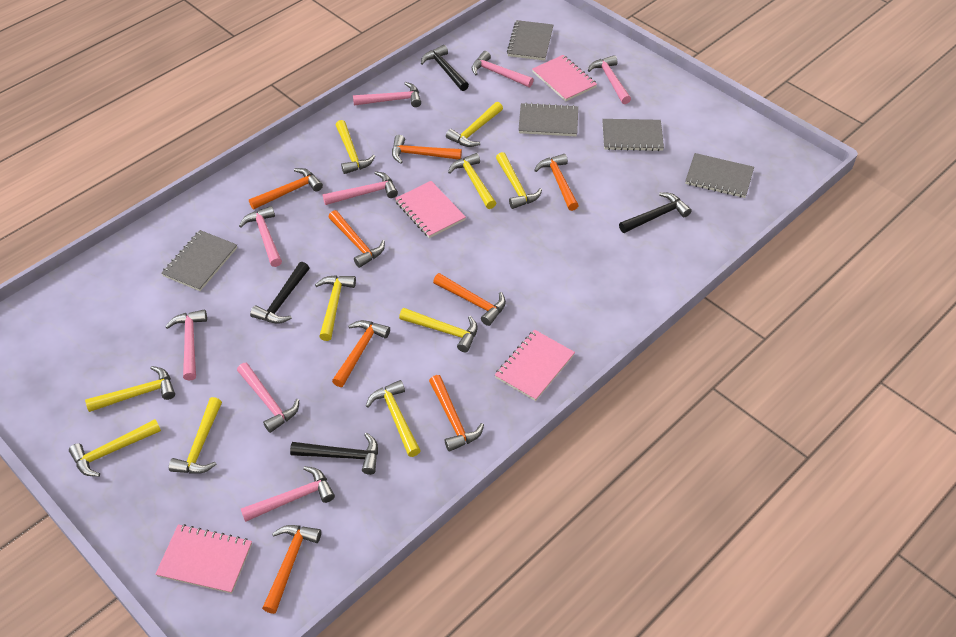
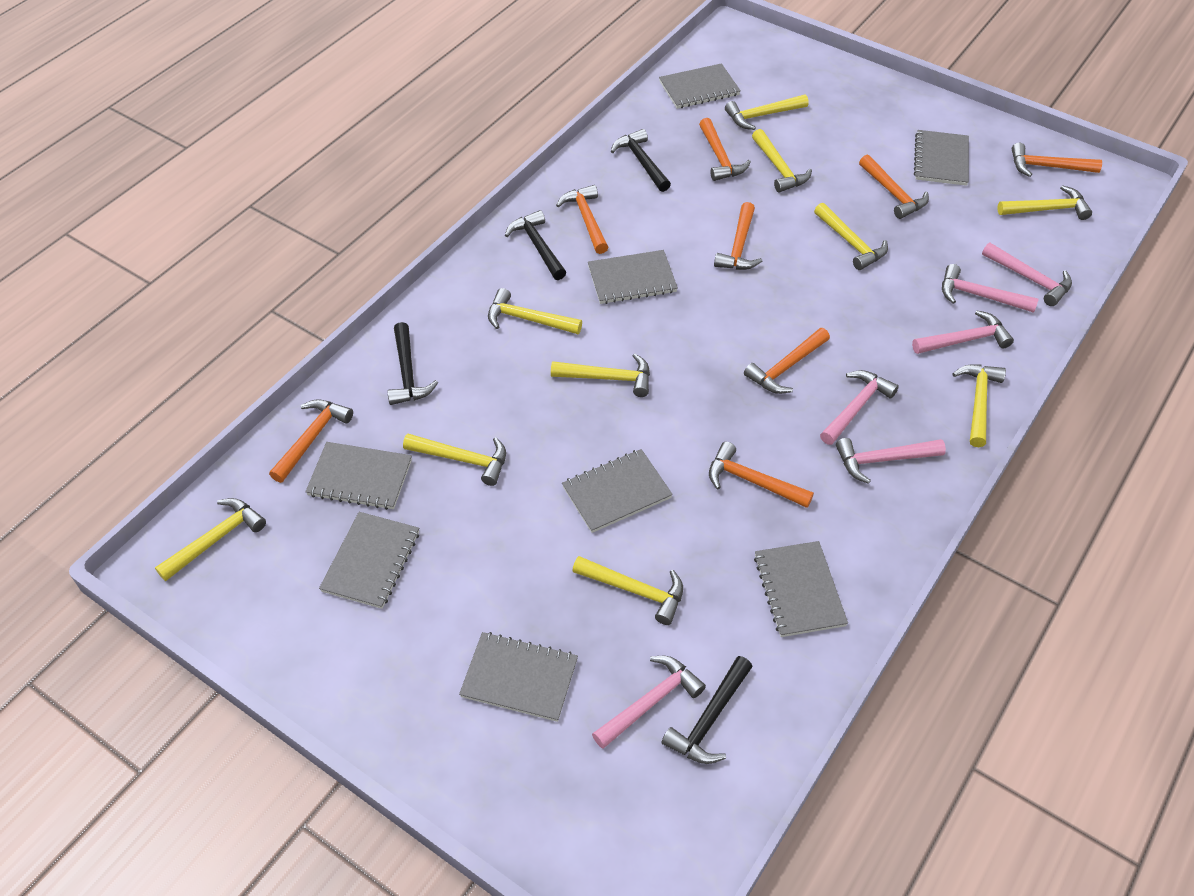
grey notebook: [161,230,237,291] [507,20,553,61] [518,103,578,136] [602,119,664,151] [685,153,754,198] = 5 -> [305,442,412,510] [319,512,419,609] [459,632,578,722] [562,449,673,533] [588,250,678,304] [659,63,741,109] [754,541,848,637] [914,130,969,186] = 8
pink hammer: [165,309,207,381] [237,363,299,433] [239,206,282,267] [241,466,335,522] [322,171,398,205] [353,82,421,107] [472,51,534,87] [588,55,631,104] = 8 -> [592,656,706,749] [820,370,899,445] [836,438,946,484] [912,310,1014,354] [942,264,1039,313] [982,242,1072,306] = 6
pink notebook: [155,524,252,594] [395,181,466,238] [495,329,575,401] [532,55,597,101] = 4 -> none = 0

